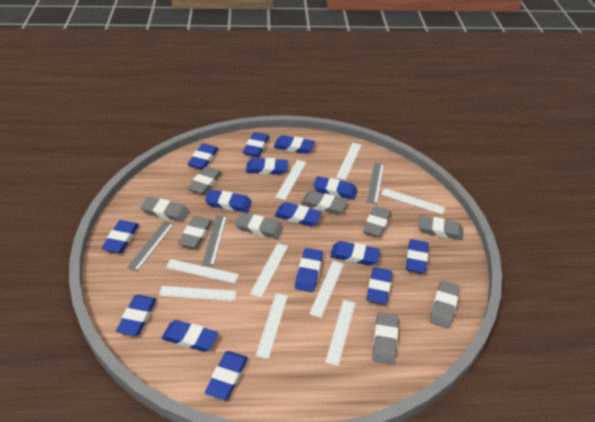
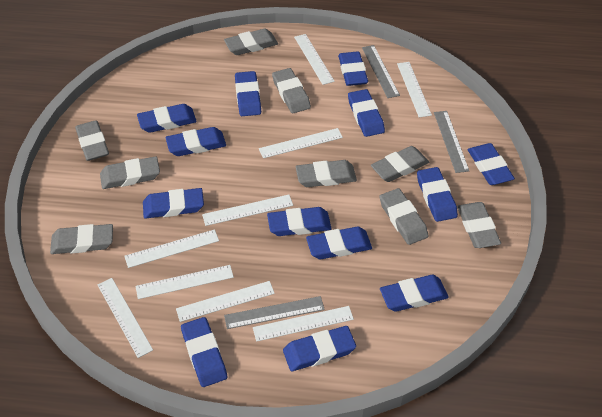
blue eraser: [101,220,139,253] [116,295,156,336] [162,320,218,352] [187,144,218,169] [205,190,252,212] [205,351,248,400] [243,132,269,157] [246,158,288,175] [273,135,315,154] [275,202,322,226] [295,248,323,292] [313,176,358,200] [330,241,380,266] [366,267,392,304] [406,239,429,273] = 15 -> [137,104,197,133] [143,188,204,219] [166,127,226,156] [181,317,227,387] [235,71,261,116] [267,207,331,236] [283,326,356,371] [306,226,372,259] [338,51,368,86] [348,89,385,137] [380,275,449,312] [417,167,458,222] [468,143,515,185] = 13

